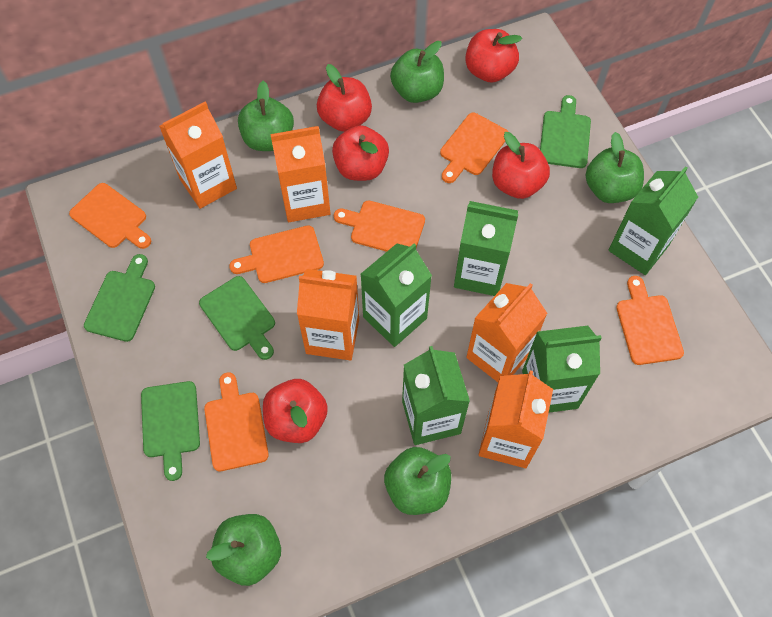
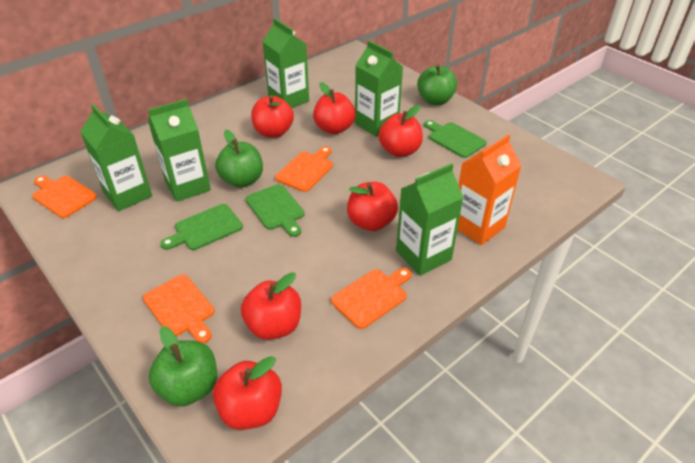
green apple: [206,514,281,586] [238,81,294,151] [384,447,451,515] [390,41,444,103] [585,132,644,203] = 5 -> [149,326,217,407] [215,130,263,188] [417,64,457,105] = 3
green cutting board: [84,254,155,342] [141,381,200,481] [199,276,275,360] [540,95,591,168] = 4 -> [160,204,243,250] [246,184,305,237] [424,120,487,158] = 3
orange carton: [159,101,237,209] [270,126,331,222] [297,269,359,360] [466,283,548,382] [479,370,553,468] = 5 -> [457,134,522,245] = 1
orange cutting board: [69,183,151,249] [204,372,269,471] [229,225,324,283] [334,201,425,252] [440,113,508,183] [616,276,684,365] = 6 -> [32,176,97,218] [143,274,215,343] [275,146,333,192] [331,268,412,329] = 4
red apple: [263,379,328,443] [317,64,372,132] [332,125,389,181] [465,29,522,83] [492,132,550,199] = 5 -> [213,356,282,430] [241,272,301,340] [251,95,294,138] [313,82,356,134] [347,182,398,231] [378,105,423,157] = 6

